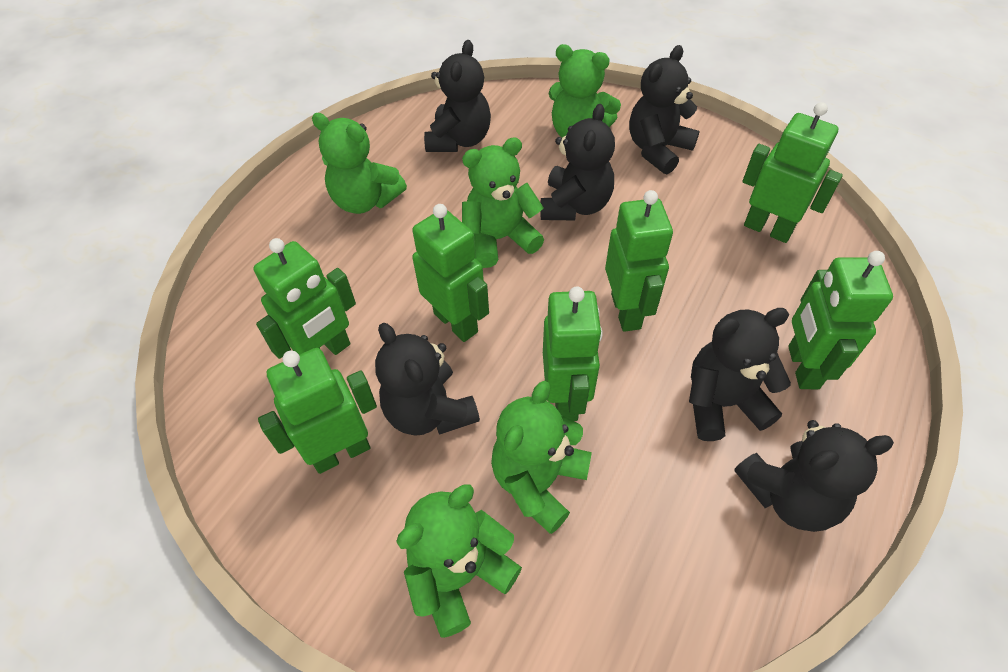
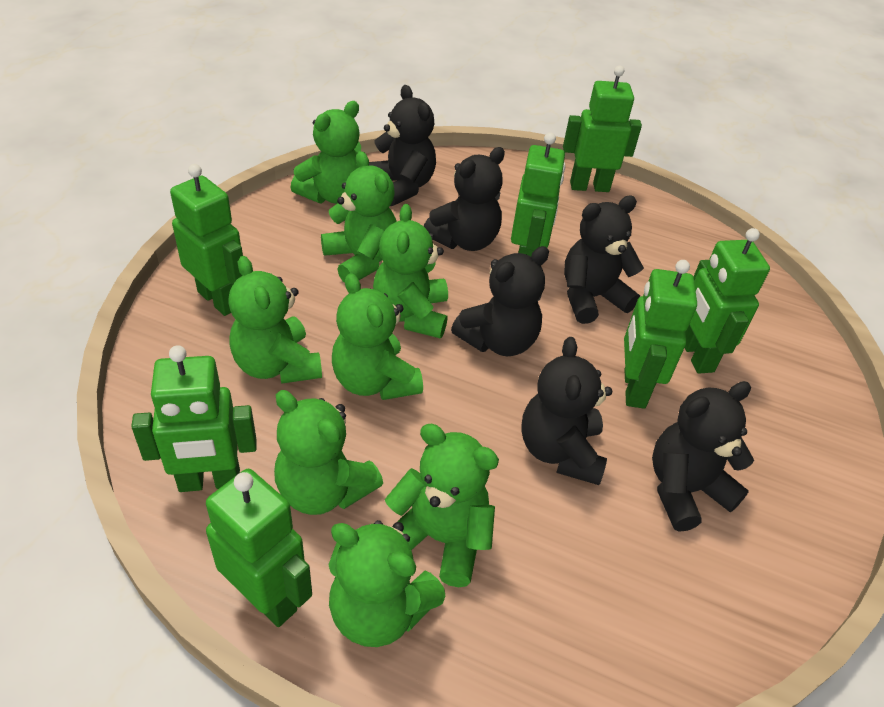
green teddy bear: [312,113,407,214] [396,484,522,638] [462,137,544,268] [491,381,592,534] [548,44,621,138] = 5 -> [228,256,322,384] [274,390,383,515] [291,101,361,204] [321,151,397,283] [328,520,446,647] [332,273,423,400] [373,204,448,339] [385,424,499,587] = 8

